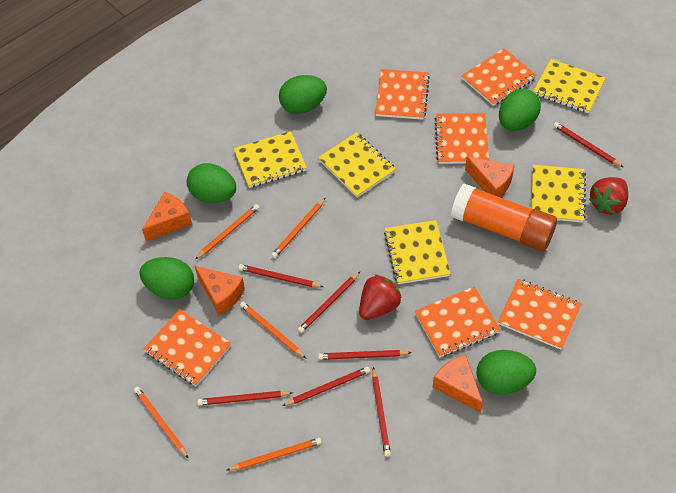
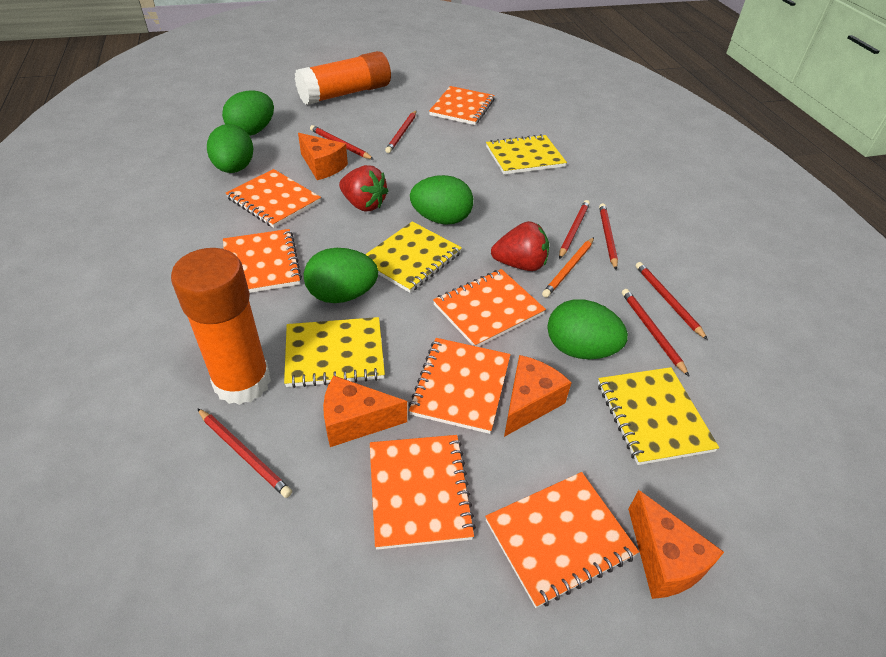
orange glue stick: [451,184,557,251] = 1 -> [171,248,271,405] [295,51,391,105] = 2
orange notebook: [143,309,231,386] [375,69,430,120] [415,286,501,357] [435,113,489,164] [461,48,537,106] [498,279,581,350] = 6 -> [223,229,302,293] [226,169,321,228] [370,435,476,550] [408,338,511,434] [429,86,495,125] [433,269,546,347] [485,472,639,608] = 7
orange pencil: [134,387,189,459] [195,204,259,259] [227,438,322,471] [240,302,306,358] [271,198,326,258] = 5 -> [542,237,594,298] = 1
yellow notebook: [234,131,307,188] [318,132,396,198] [384,220,451,284] [531,165,586,223] [533,59,606,113] = 5 -> [284,317,385,388] [365,221,462,293] [486,134,567,174] [598,367,719,465] = 4

